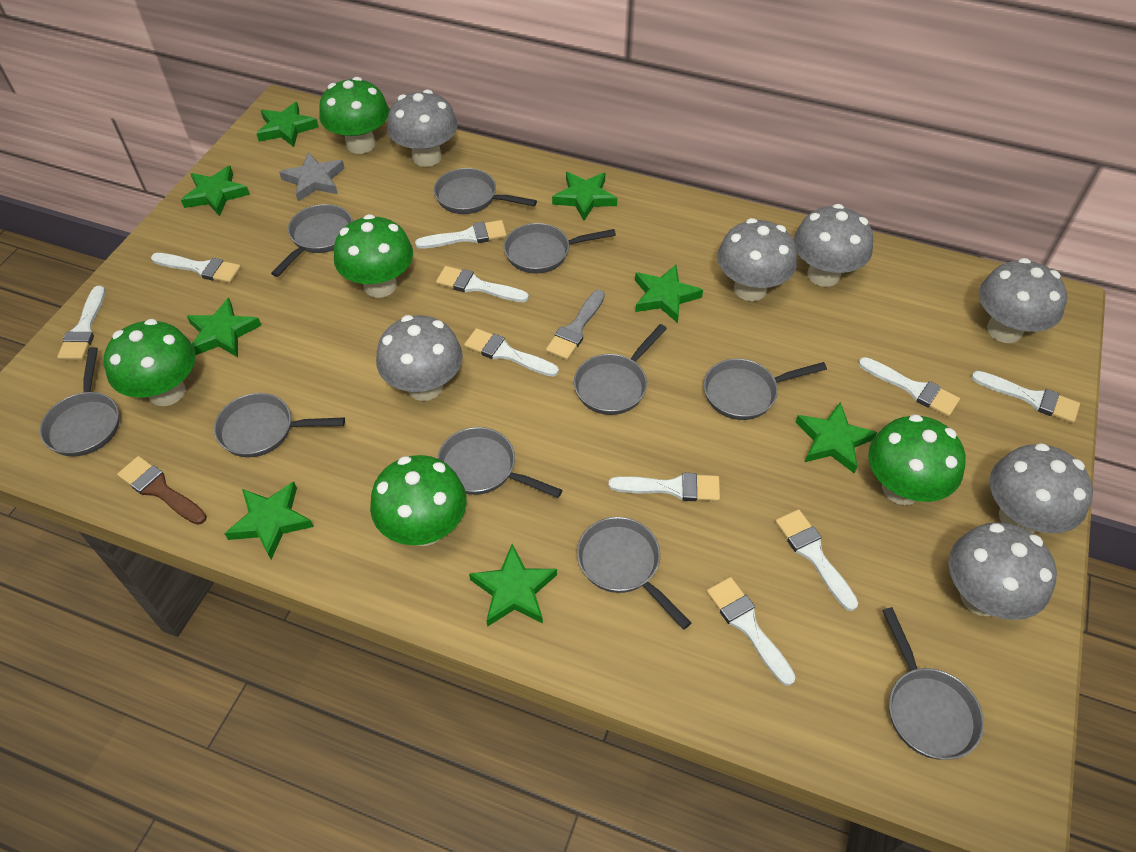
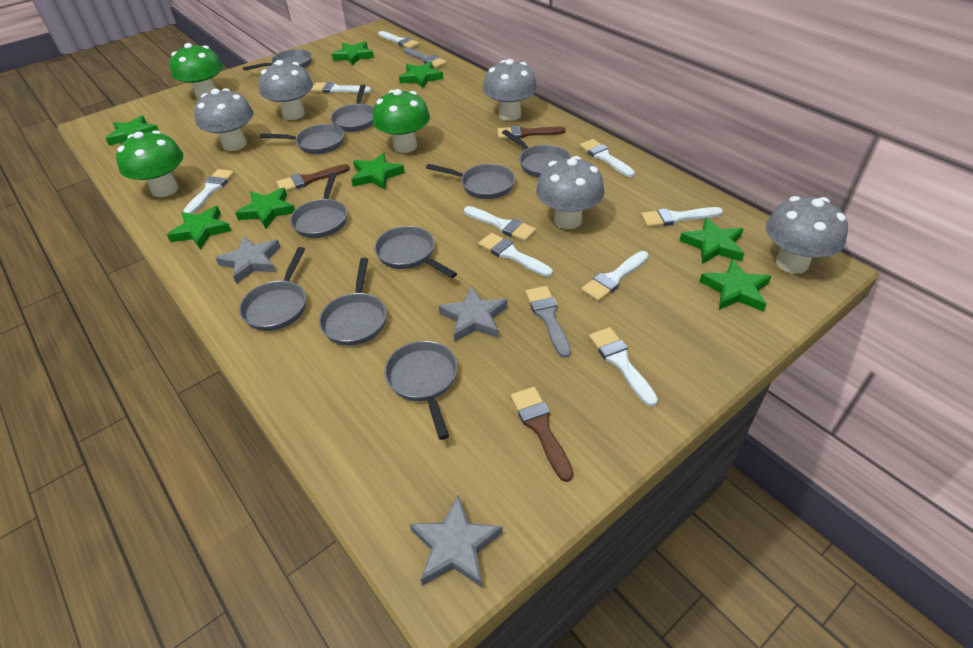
brown brush: [117,456,207,525] = 1 -> [276,164,350,191] [497,126,566,139] [511,387,573,482] = 3
green mushroom: [104,319,196,406] [319,77,389,154] [334,214,413,298] [370,455,467,546] [868,414,966,505] = 5 -> [116,130,184,197] [170,43,223,100] [372,89,430,153] = 3
grey brush: [546,290,605,360] = 1 -> [404,48,447,68] [525,286,571,358] = 2
grey mushroom: [376,315,463,401] [387,89,457,167] [717,218,797,301] [794,204,873,287] [948,522,1057,620] [979,258,1067,343] [990,443,1093,533] = 7 -> [194,88,254,151] [259,60,313,120] [483,59,537,121] [536,156,604,229] [766,196,848,274] = 5
grey star: [279,152,345,201] = 1 -> [215,236,281,284] [409,495,503,587] [439,286,508,342] = 3
white brush: [57,286,105,360] [151,253,241,283] [415,220,507,249] [436,266,529,302] [464,328,559,377] [609,473,720,501] [707,577,795,686] [775,509,858,611] [859,357,960,417] [971,371,1080,423] = 10 -> [184,169,234,214] [311,82,371,93] [378,31,420,48] [464,206,536,241] [478,233,553,277] [580,139,635,177] [581,251,649,301] [589,327,658,407] [641,207,723,227] = 9

